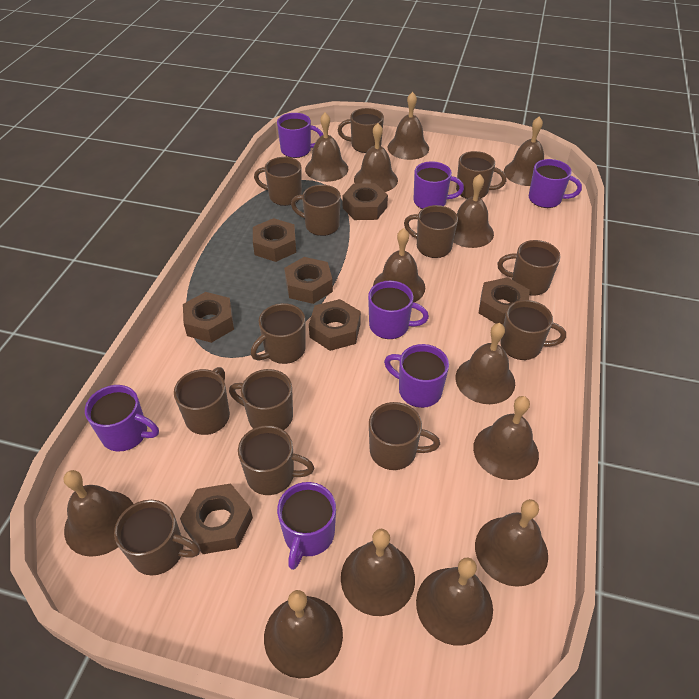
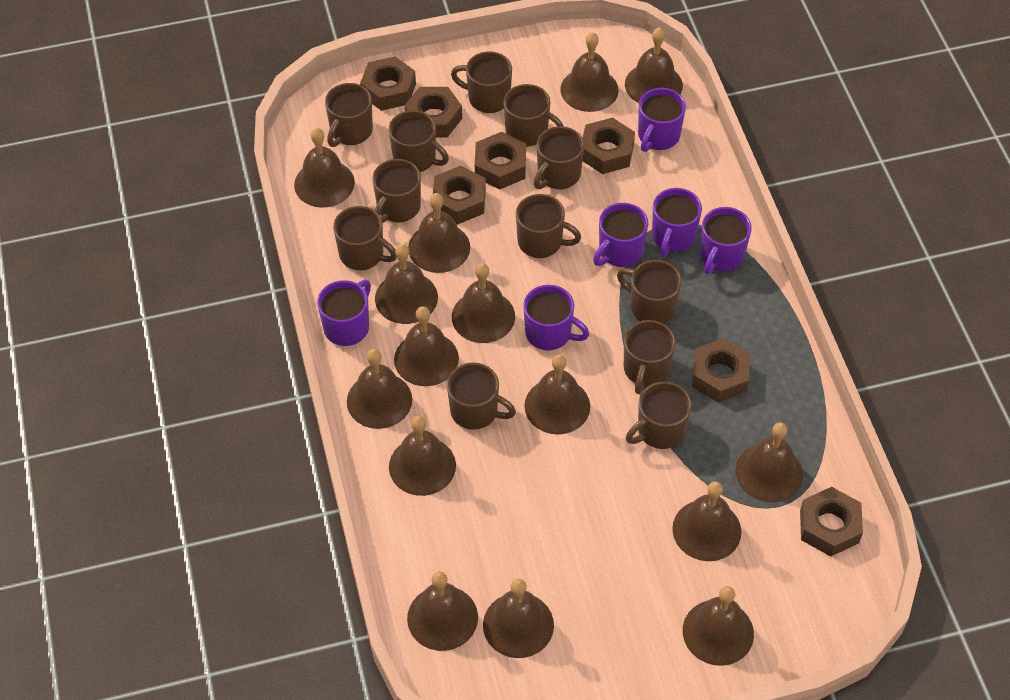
brown bell: [64,470,133,557] [264,590,343,678] [305,112,349,182] [341,529,415,616] [354,123,398,192] [373,228,425,302] [388,92,429,160] [416,558,493,646] [453,174,494,248] [456,323,515,404] [473,396,539,480] [475,499,548,587] [504,116,544,186] = 13 -> [294,128,355,208] [347,349,412,429] [375,244,438,324] [389,416,456,496] [394,306,459,386] [407,571,478,651] [408,193,470,273] [452,263,515,343] [483,579,554,658] [524,354,590,434] [560,32,619,112] [625,27,683,103] [672,481,741,561] [683,586,754,666] [736,422,803,502] = 15
brown mug: [114,500,200,576] [174,367,230,435] [229,369,293,430] [238,425,315,495] [251,303,306,364] [254,157,302,206] [291,185,341,236] [338,108,384,153] [369,402,440,470] [404,205,458,258] [456,151,507,199] [498,240,561,296] [500,300,566,360] = 13 -> [325,83,373,147] [333,206,397,270] [372,159,421,223] [389,110,449,172] [447,363,516,430] [451,52,512,113] [503,84,563,146] [516,194,581,258] [534,126,584,189] [617,260,682,323] [624,320,676,394] [626,382,692,449] = 12
purple mug: [85,385,159,451] [277,113,323,158] [277,482,336,570] [368,281,429,339] [384,344,449,408] [414,161,464,209] [529,159,582,208] = 7 -> [317,280,371,346] [523,285,589,350] [593,203,648,267] [638,88,686,152] [652,188,702,257] [700,207,752,274] = 6

